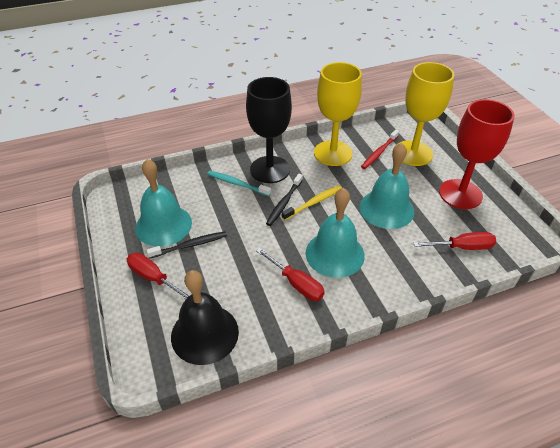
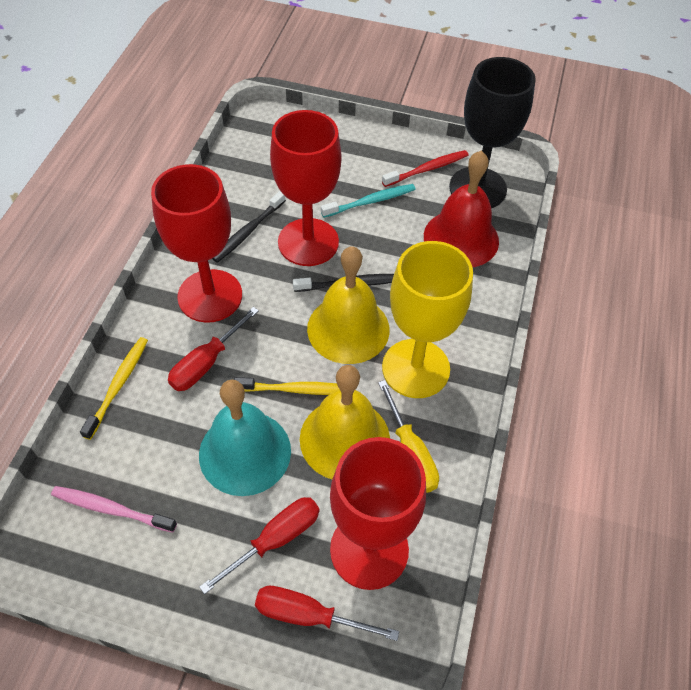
black bell: [171,270,239,365] = 1 -> none = 0
pink toothbrush: none = 0 -> [51,486,177,533] = 1
red bell: none = 0 -> [424,151,499,267] = 1
red goblet: [439,99,515,209] = 1 -> [151,164,242,323] [270,110,341,266] [330,437,426,590] = 3
turquoise bell: [135,159,192,247] [305,188,365,278] [360,143,415,229] = 3 -> [199,380,291,496] = 1
yellow bell: none = 0 -> [300,365,390,479] [307,246,390,364] = 2
yellow goblet: [314,62,362,166] [397,62,454,166] = 2 -> [382,241,473,398] = 1
yellow screwdriver: none = 0 -> [378,380,439,493] = 1
yellow toothbrush: [282,185,342,220] = 1 -> [80,337,148,440] [234,377,339,395] = 2

